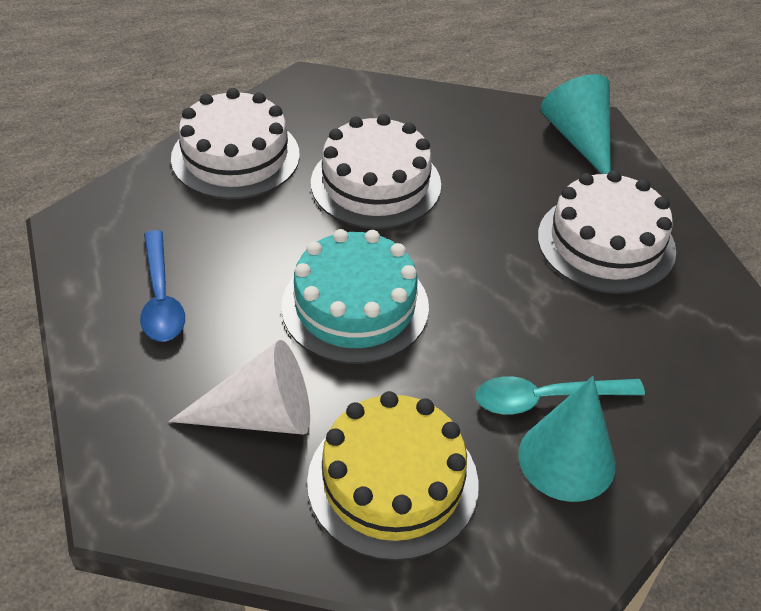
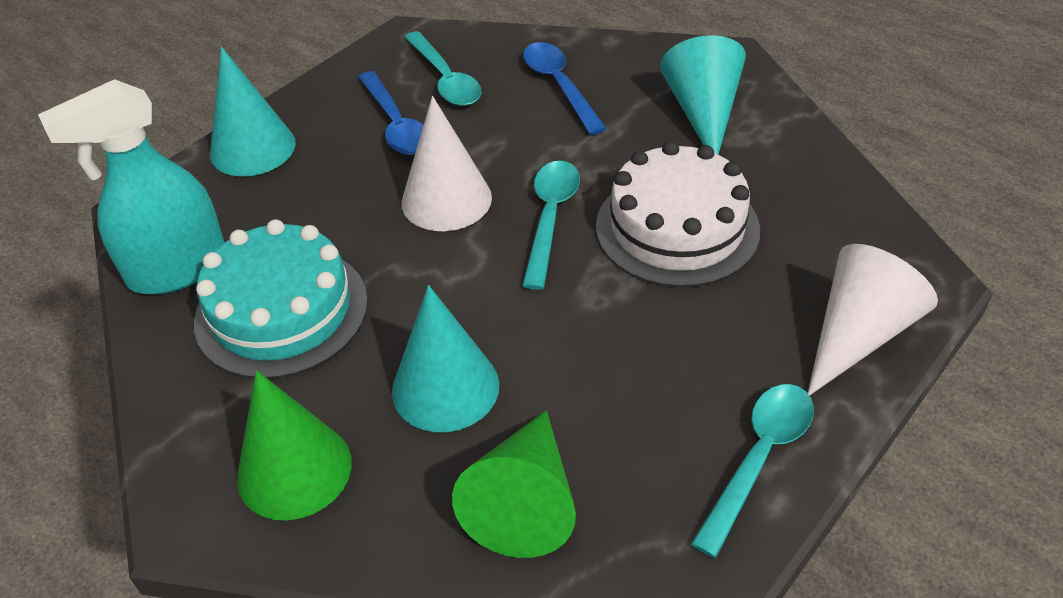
blue spoon: [140,230,185,342] = 1 -> [358,71,423,155] [523,42,607,135] = 2
green cone: none = 0 -> [237,370,352,521] [452,410,576,558] = 2
turquoise cone: [518,376,616,502] [540,74,611,174] = 2 -> [210,47,296,177] [392,285,499,432] [660,35,746,155] = 3
turquoise spoon: [476,376,645,414] = 1 -> [404,31,482,106] [522,161,580,290] [691,384,814,558] = 3
turquoise spray bottle: none = 0 -> [38,79,225,295] = 1
white cake: [171,88,300,199] [311,114,441,229] [538,170,676,294] = 3 -> [596,141,760,288] = 1
white cone: [169,340,310,435] = 1 -> [401,96,492,231] [808,244,938,396] = 2
yellow cake: [307,391,479,561] = 1 -> none = 0

